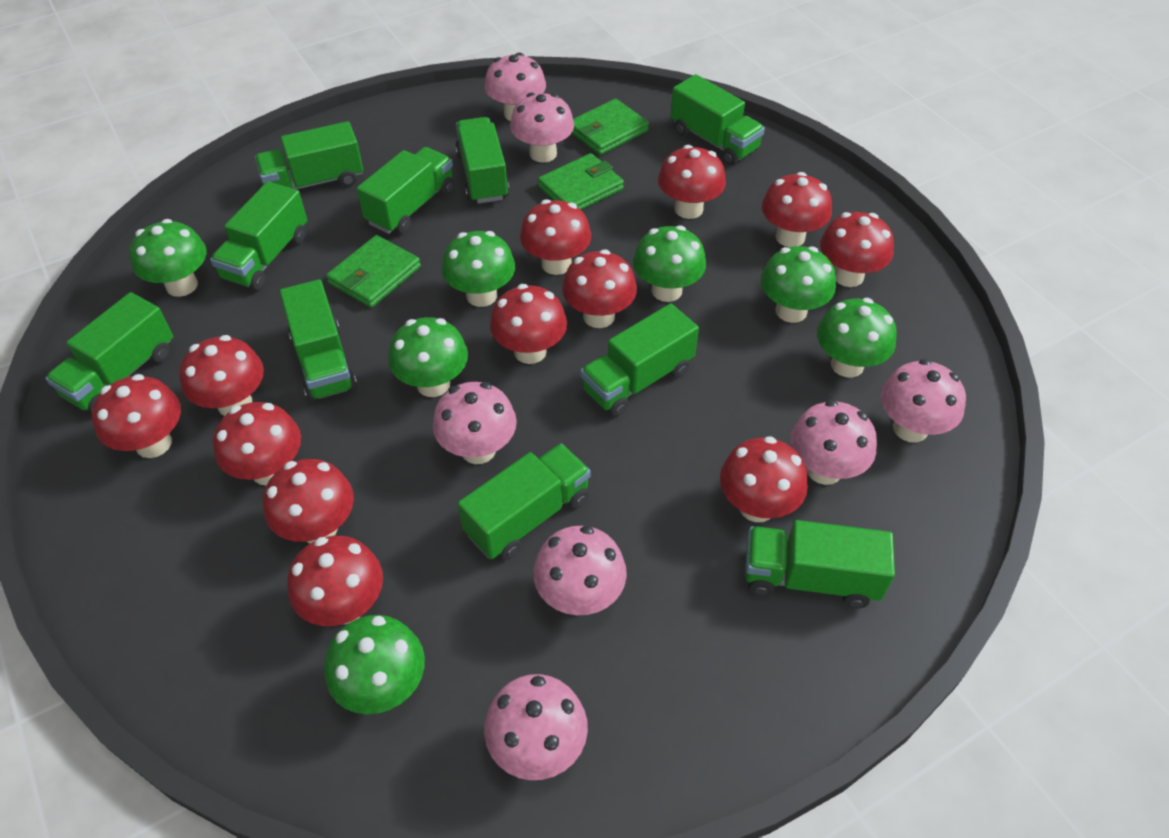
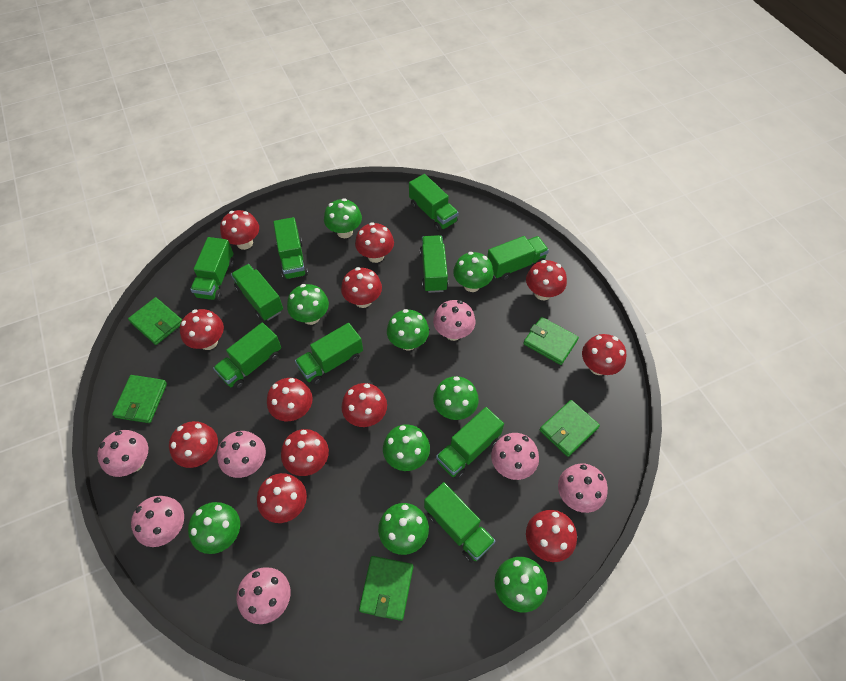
green mushroom: [129,219,206,297] [324,615,425,714] [388,317,468,397] [442,231,515,307] [633,225,706,302] [761,246,836,323] [817,298,897,377] = 7 -> [188,502,240,554] [287,284,329,325] [324,198,362,238] [378,503,429,555] [383,424,430,471] [387,309,429,350] [433,376,479,420] [453,252,494,292] [495,557,548,612] = 9
green wallet: [326,235,421,308] [538,153,624,210] [572,99,649,155] = 3 -> [112,375,167,423] [128,297,182,345] [359,556,413,621] [523,317,579,365] [540,400,600,457] = 5

